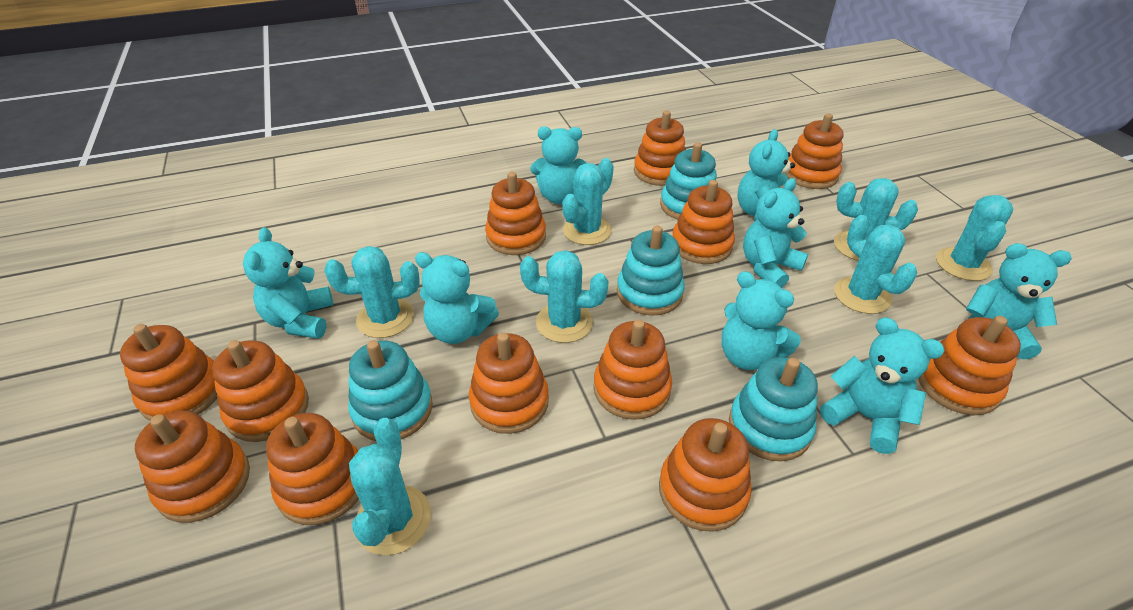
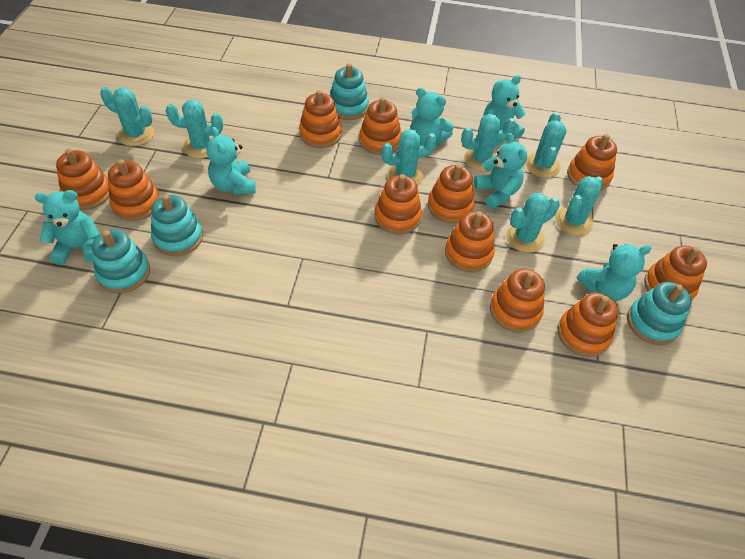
orange stacking toy: [120,324,217,421] [135,411,250,523] [212,340,309,442] [266,413,359,525] [469,332,549,434] [485,172,546,255] [593,320,672,420] [634,111,686,186] [659,418,752,532] [673,180,735,264] [785,114,844,189] [918,316,1021,415] = 12 -> [56,149,109,210] [108,159,160,221] [299,90,342,148] [359,97,402,155] [375,174,422,234] [428,164,475,223] [445,211,495,272] [490,269,545,332] [558,293,618,357] [567,134,617,191] [644,246,707,300] = 11
turquoise teddy bear: [243,227,333,339] [415,252,499,344] [530,126,587,204] [721,271,801,370] [738,129,795,221] [743,178,808,288] [820,317,945,454] [966,243,1072,359] = 8 -> [35,190,99,265] [206,127,256,195] [411,88,454,146] [474,133,527,209] [483,75,526,146] [577,244,652,301] = 6

